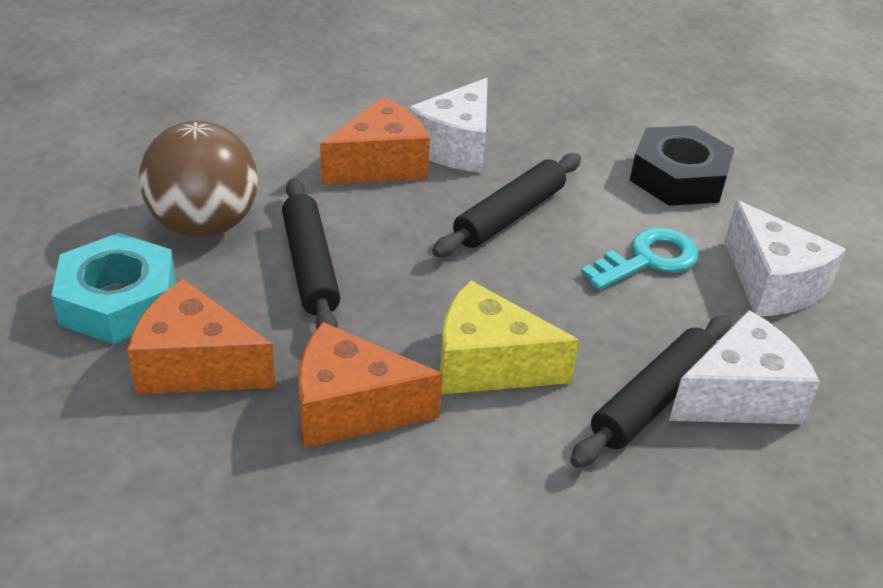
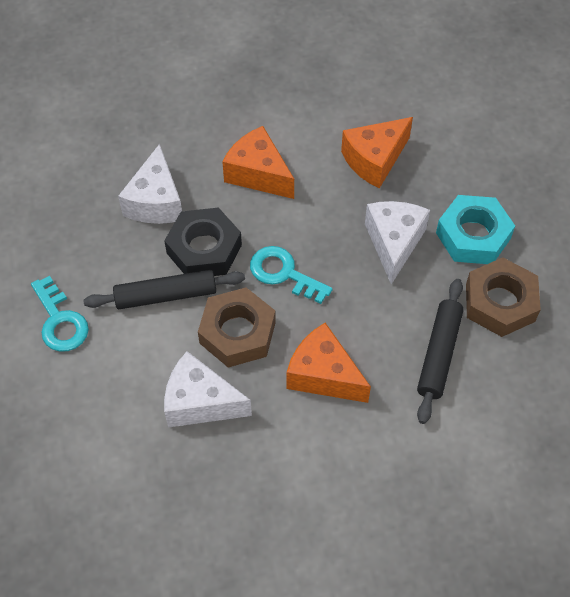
black rolling pin: [282,178,341,329] [432,153,581,257] [570,316,731,468] = 3 -> [83,270,245,309] [417,279,464,424] = 2
brown ball: [139,121,258,237] = 1 -> none = 0
brown nut: none = 0 -> [198,287,276,368] [466,258,541,337] = 2
turquoise key: [581,228,699,290] = 1 -> [31,276,89,352] [250,246,333,304] = 2
yellow cheese: [440,281,580,394] = 1 -> none = 0

